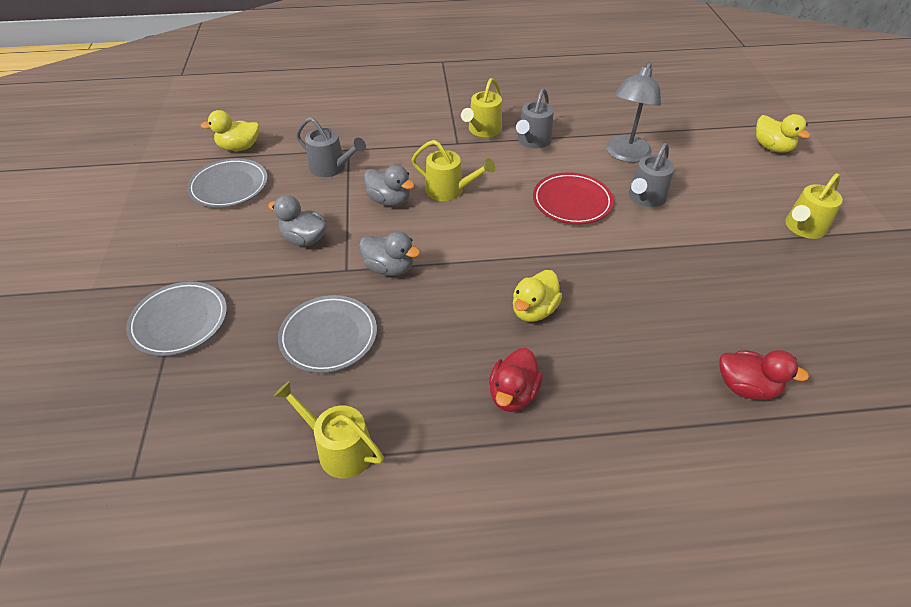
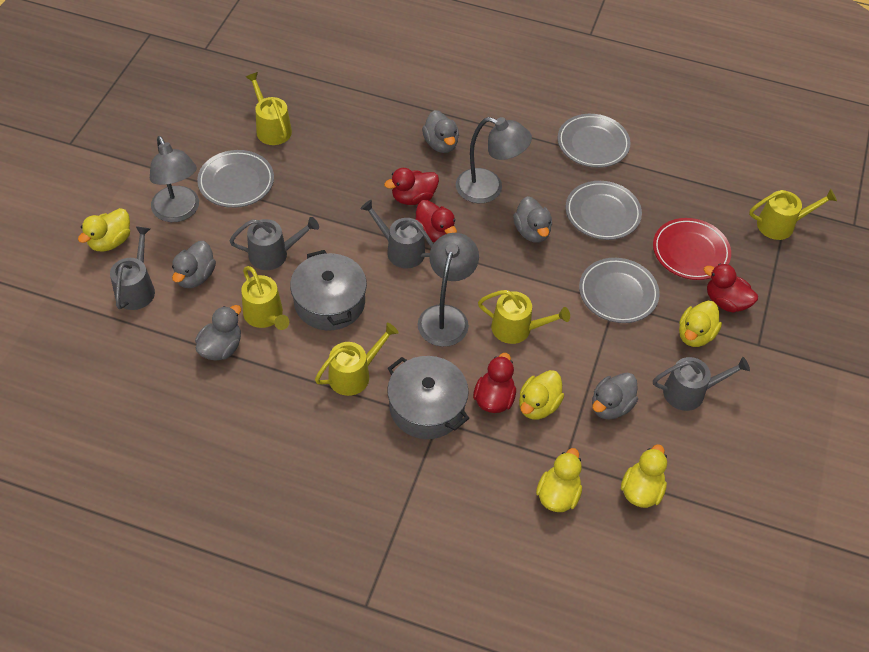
grey duck: [268,195,327,246] [359,231,420,276] [364,165,415,206] = 3 -> [172,241,216,288] [195,305,241,361] [422,110,459,153] [513,196,552,243] [592,372,638,420] = 5
grey lamp: [606,62,661,163] = 1 -> [150,136,199,222] [418,233,479,347] [456,117,532,203] = 3
grey plate: [126,282,227,356] [187,158,268,208] [278,295,377,373] = 3 -> [197,150,274,208] [558,114,630,168] [566,181,642,240] [579,258,660,323] = 4
grey pot: none = 0 -> [290,250,367,330] [387,356,469,439] = 2
grey watering can: [296,117,366,177] [516,88,554,148] [629,143,674,207] = 3 -> [110,226,155,310] [229,217,319,270] [361,200,433,269] [653,357,750,411] = 4
red duck: [489,348,543,412] [719,350,809,400] = 2 -> [384,168,439,205] [415,200,457,243] [473,353,516,413] [704,264,758,312] = 4
yellow duck: [200,110,259,151] [513,270,562,322] [756,114,810,153] = 3 -> [78,208,130,251] [519,370,564,419] [536,448,582,512] [621,444,667,508] [679,301,722,347] = 5
yellow watering can: [274,381,384,479] [411,140,495,201] [461,78,502,137] [785,173,843,239] = 4 -> [241,266,289,330] [246,72,292,145] [315,323,399,396] [478,290,570,344] [749,189,837,240] = 5

